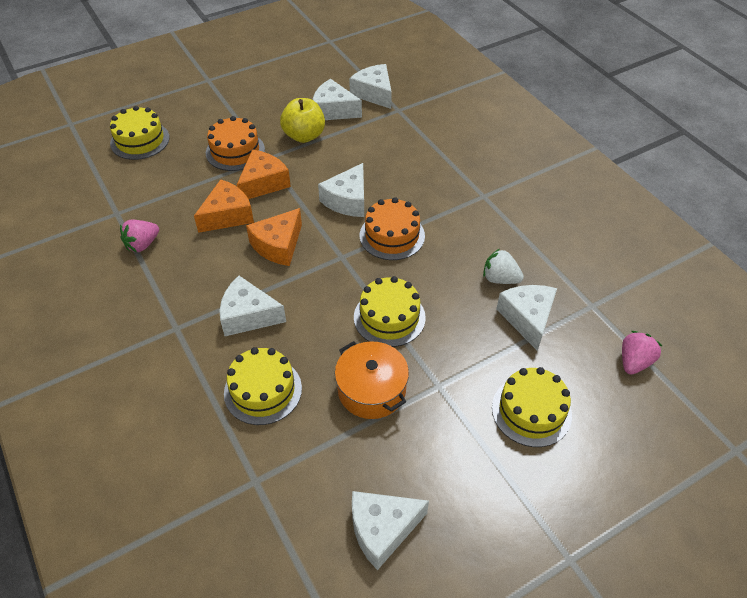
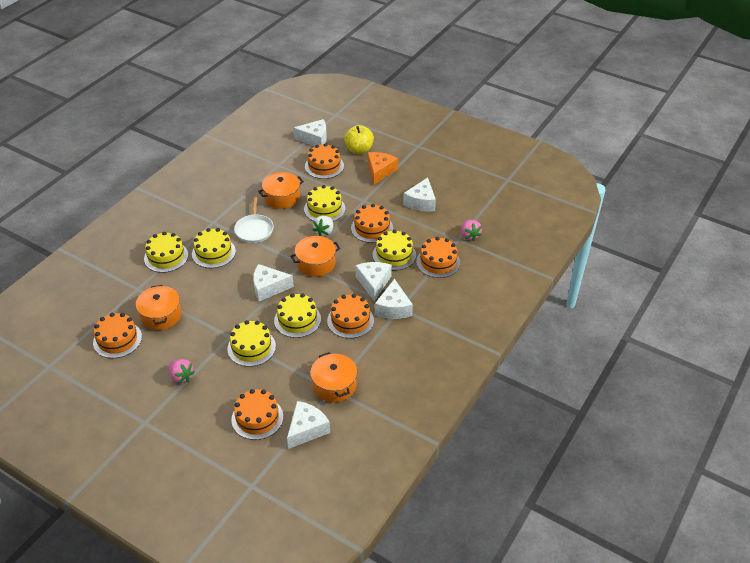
orange cake: [206,116,265,171] [360,197,425,260] = 2 -> [93,313,142,358] [231,389,283,440] [305,143,344,179] [327,294,374,338] [351,204,393,243] [416,237,460,278] = 6
orange cheese: [194,179,254,233] [237,149,291,199] [246,208,302,266] = 3 -> [368,152,398,185] = 1
orange pot: [335,341,409,419] = 1 -> [136,285,182,330] [258,172,304,209] [290,236,340,277] [310,352,357,402] = 4
white pan: none = 0 -> [234,197,274,243] = 1
yellow cake: [110,106,170,160] [224,347,302,425] [354,276,426,347] [492,367,572,447] = 4 -> [144,232,188,273] [192,228,236,268] [227,320,276,367] [274,293,321,338] [304,185,345,221] [373,230,416,271] = 6

